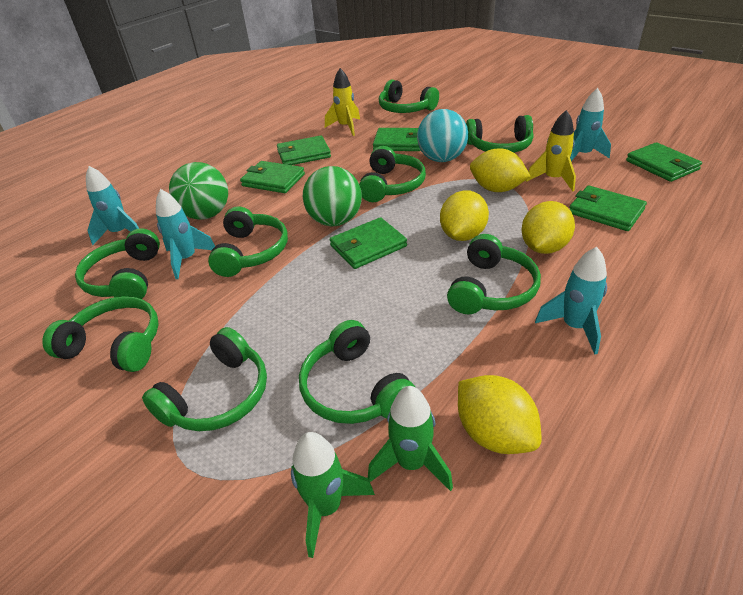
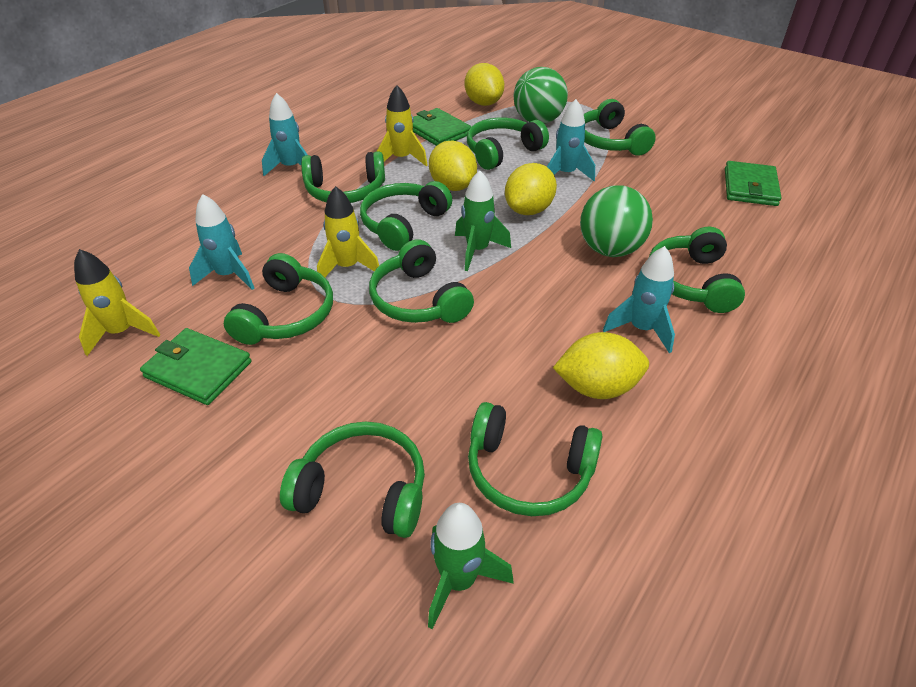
green wallet: [240,161,305,193] [277,135,331,165] [330,217,407,269] [373,128,421,151] [569,186,647,231] [626,142,702,182] = 6 -> [140,328,252,405] [413,108,472,146] [725,161,781,206] = 3
turquoise ball: [417,109,468,162] = 1 -> none = 0
yellow rocket: [325,68,360,136] [526,110,576,191] = 2 -> [74,249,160,356] [317,186,379,277] [377,85,427,166] = 3

